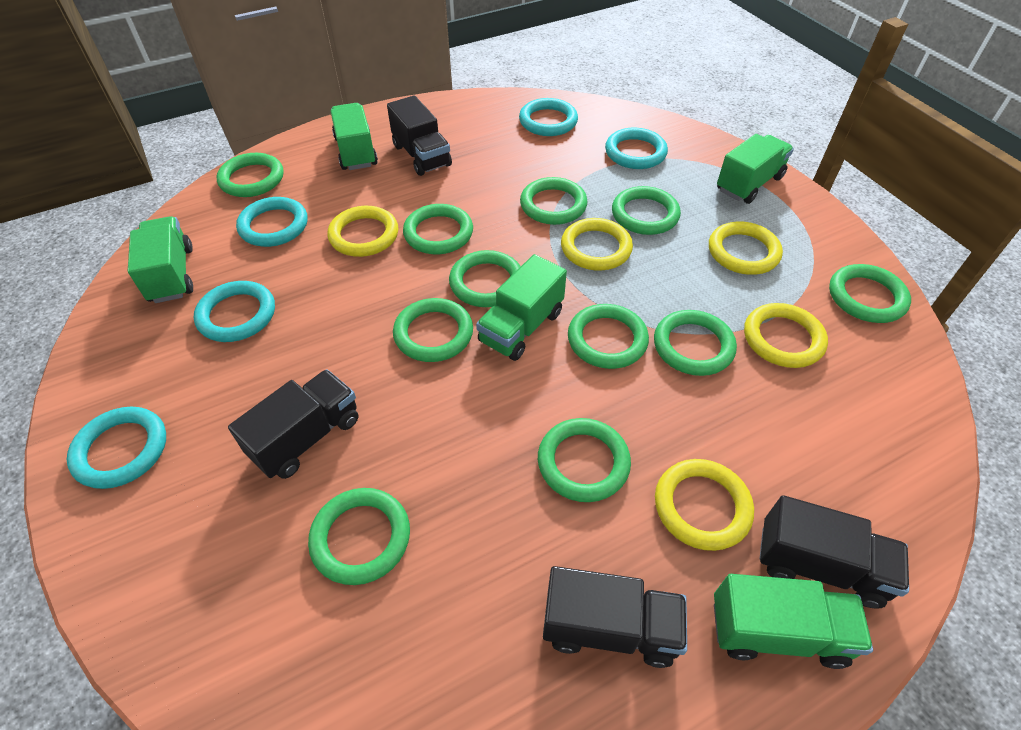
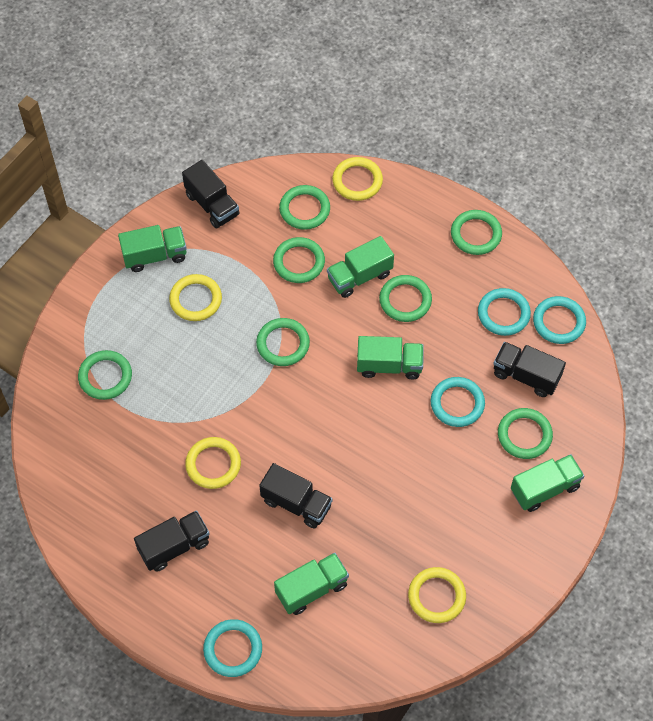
green ring: [217,153,283,197] [308,488,410,585] [393,298,473,362] [403,204,473,254] [449,250,521,307] [520,177,587,225] [538,418,631,502] [568,304,649,369] [612,186,681,235] [654,310,737,376] [829,264,911,323] = 11 -> [78,350,132,400] [256,318,310,366] [273,237,325,283] [279,185,330,230] [379,275,432,322] [451,210,502,255] [498,408,553,459] = 7
turquoise ring: [67,407,166,489] [194,281,275,342] [236,197,308,247] [519,98,578,136] [605,128,668,169] = 5 -> [203,619,262,677] [431,377,485,427] [478,288,531,336] [533,296,586,344] = 4
yellow ring: [327,206,398,257] [561,218,633,270] [655,459,754,551] [709,222,783,275] [744,303,828,368] = 5 -> [169,274,222,321] [185,437,241,489] [332,157,383,201] [408,567,466,623] = 4

